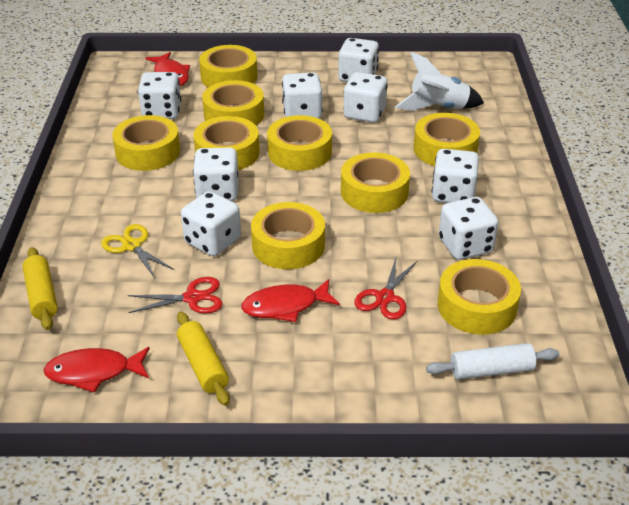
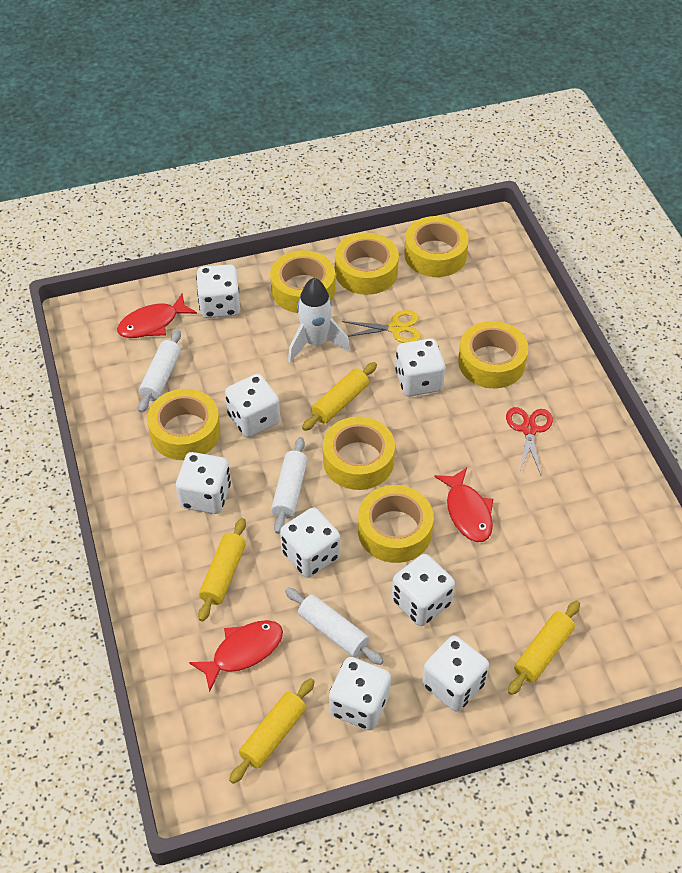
red scissors: [128,277,222,313] [354,258,417,320] = 2 -> [506,407,553,475] = 1
white rolling pin: [426,343,559,380] = 1 -> [138,330,181,413] [271,437,308,534] [285,588,383,665] = 3
yellow rolling pin: [22,247,58,330] [177,312,230,406] = 2 -> [198,518,246,622] [229,678,315,784] [302,362,377,431] [508,600,580,695] = 4
yellow tape: [112,115,180,171] [193,116,260,170] [199,45,258,88] [202,80,264,125] [251,202,325,269] [267,115,332,171] [341,152,410,213] [413,113,480,166] [438,259,521,335] = 9 -> [147,389,220,460] [270,250,335,313] [323,416,395,490] [335,233,399,295] [358,485,434,563] [404,216,469,277] [458,321,528,388] = 7

